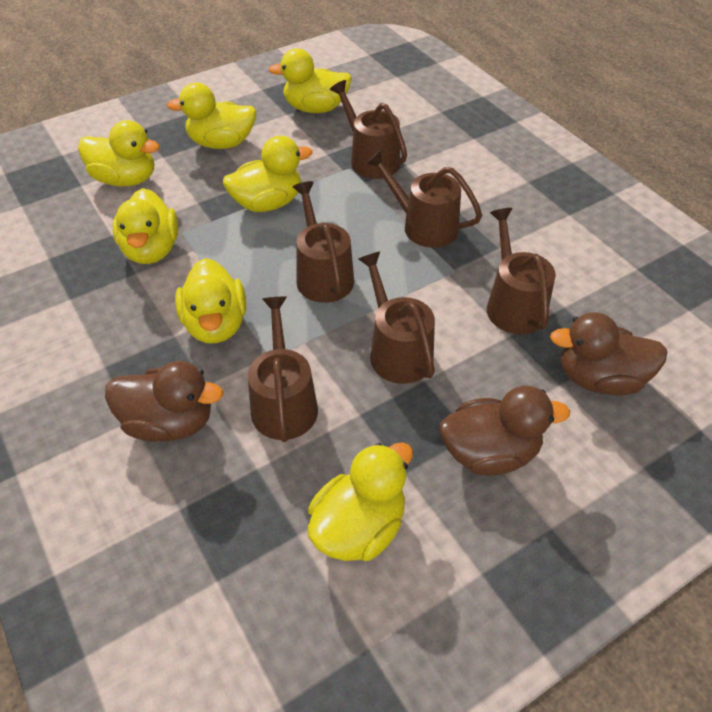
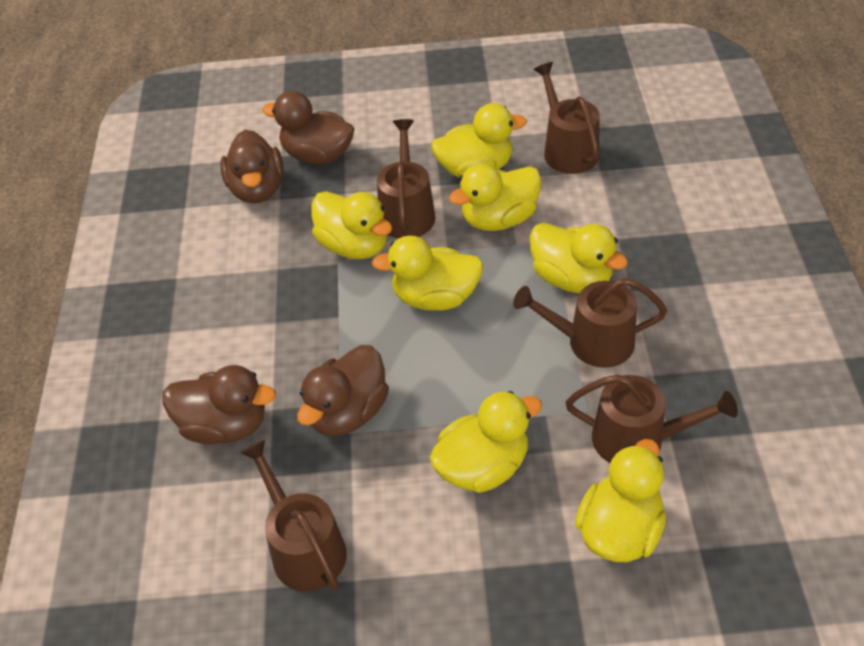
brown duck: [105,361,223,442] [440,385,570,476] [550,312,667,396] = 3 -> [162,365,276,444] [220,130,284,203] [262,91,354,164] [297,345,389,437] = 4
brown watering can: [248,297,318,442] [293,181,354,303] [330,80,407,179] [358,251,435,384] [365,150,482,248] [487,208,556,335] = 6 -> [240,439,347,591] [377,119,436,239] [513,278,667,368] [534,62,600,174] [566,375,738,463] = 5

